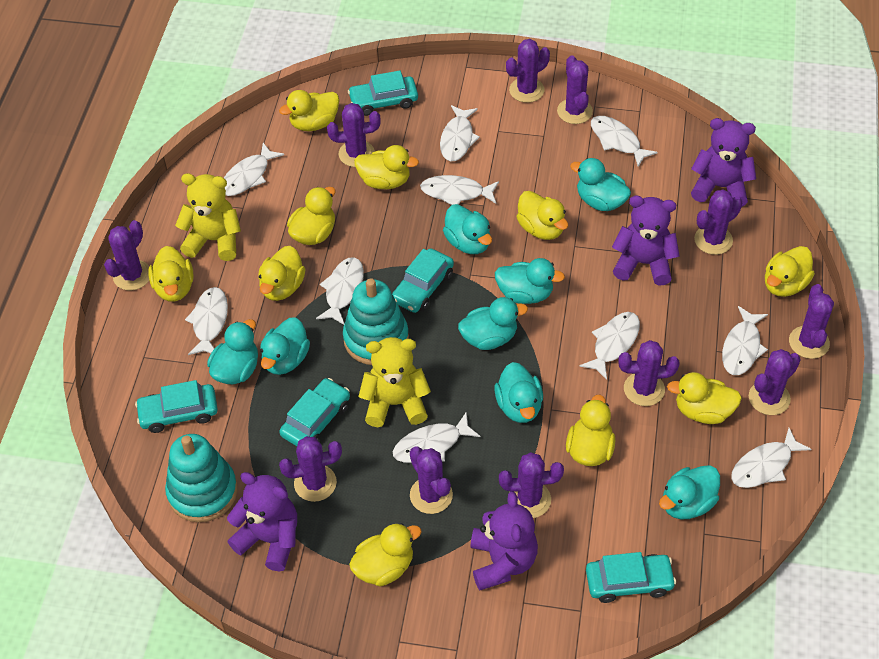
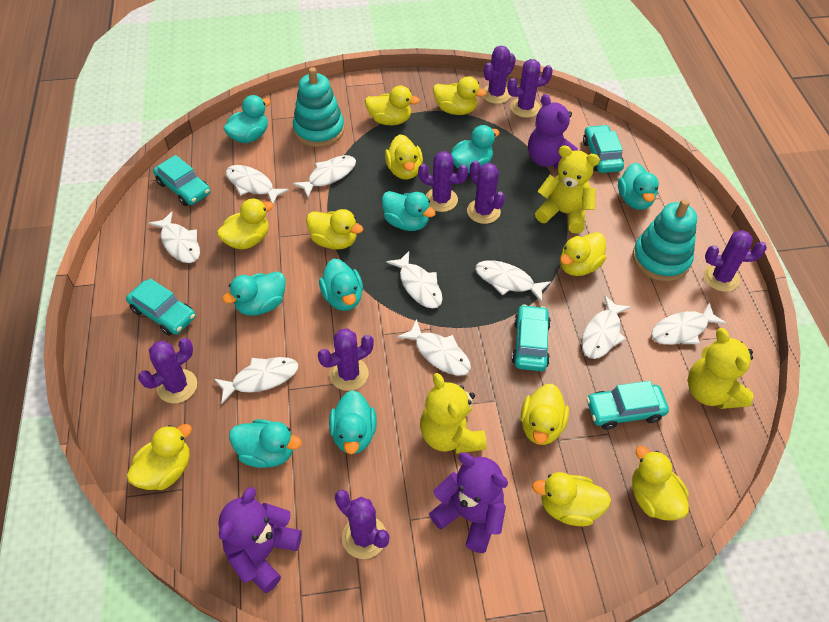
purple cactus: [104,220,149,291] [279,436,342,502] [327,103,381,167] [410,447,453,514] [499,452,564,518] [506,39,550,103] [557,55,593,124] [618,340,680,406] [694,189,742,255] [749,349,801,415] [789,284,834,359] = 11 -> [138,338,197,403] [318,329,374,391] [335,490,389,559] [418,151,468,212] [467,160,505,224] [482,45,516,104] [507,59,553,118] [703,230,767,292] = 8
purple teddy bear: [227,472,297,571] [470,491,538,591] [612,196,680,286] [691,118,756,206] = 4 -> [218,487,302,593] [429,452,508,553] [528,94,578,169] = 3
white fish: [185,287,228,355] [224,143,284,196] [316,257,364,325] [393,412,480,463] [420,175,499,205] [440,105,480,162] [580,312,640,380] [591,116,658,167] [722,306,768,375] [731,428,812,488] = 10 -> [148,212,200,263] [214,357,298,404] [226,165,289,204] [292,155,356,197] [386,251,442,308] [397,319,471,375] [475,260,551,303] [582,296,631,359] [651,302,727,345] = 9
yellow teddy bear: [175,173,241,261] [359,337,431,427] = 2 -> [420,373,487,454] [535,145,600,234] [688,328,754,409] = 3

